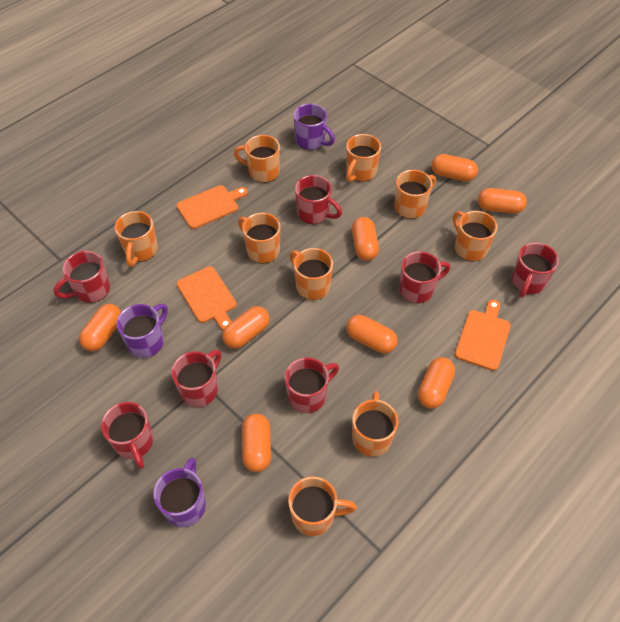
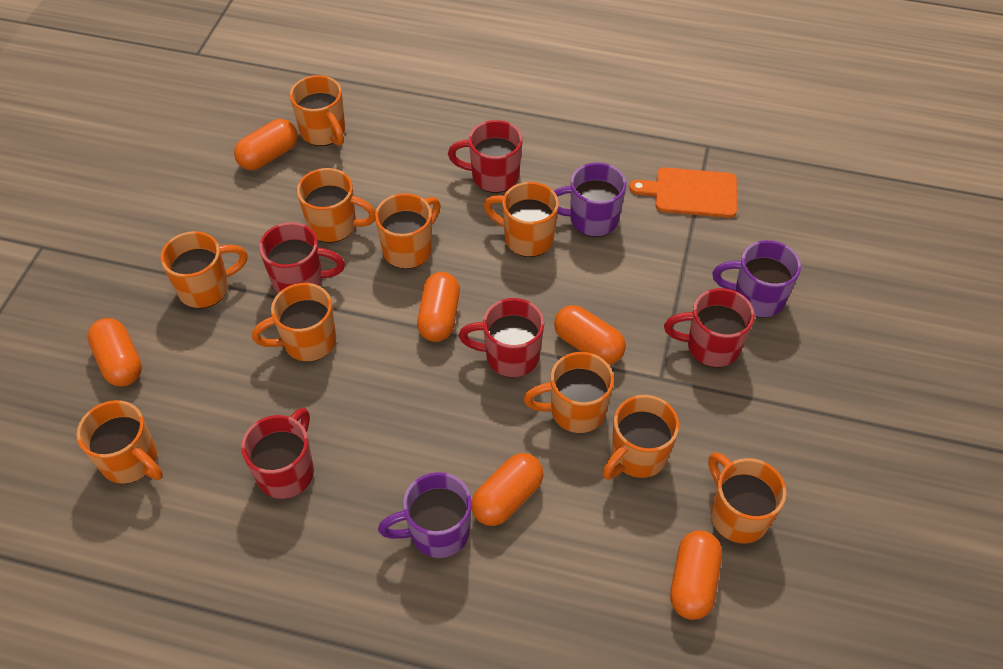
orange capsule: [79,304,121,351] [222,306,270,349] [242,413,271,472] [346,315,397,353] [352,217,379,261] [418,357,455,409] [432,154,478,182] [478,188,527,214] = 8 -> [87,318,142,386] [234,119,298,170] [417,272,460,342] [471,453,543,526] [554,305,626,364] [670,531,722,620] = 6
orange cutting board: [176,185,248,229] [177,266,237,330] [455,300,511,371] = 3 -> [629,167,737,218] = 1
orange mug: [115,211,158,267] [234,135,280,183] [238,213,280,263] [288,476,357,536] [289,248,333,300] [346,134,381,182] [352,391,398,457] [394,170,436,219] [453,211,498,261] = 9 -> [77,400,163,484] [160,231,248,308] [252,283,337,362] [290,75,345,146] [297,168,375,243] [375,193,441,269] [484,182,559,257] [524,352,614,433] [603,395,679,480] [708,452,787,544] = 10
red mug: [54,251,110,303] [101,402,154,469] [171,350,221,407] [285,357,339,413] [295,175,342,224] [399,251,450,303] [512,242,559,298] = 7 -> [241,408,314,499] [259,222,345,293] [448,120,522,193] [459,298,544,377] [664,288,755,367] = 5

